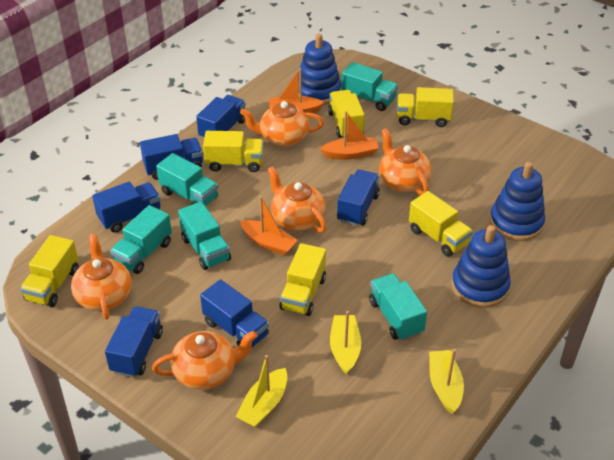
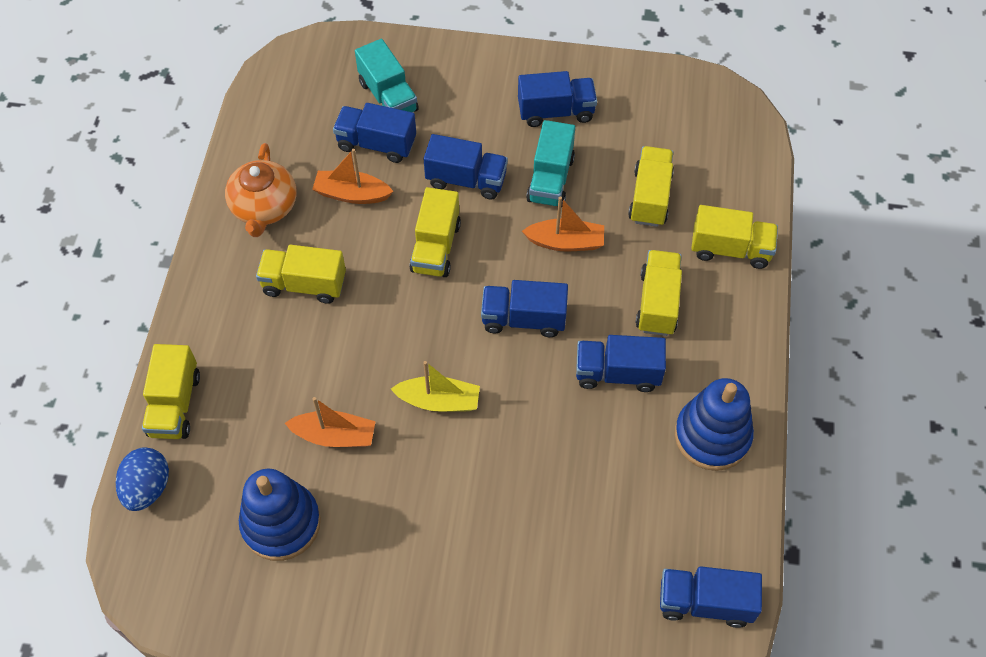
blue egg: none = 0 -> [116,447,169,511] = 1
blue stacking toy: [300,34,341,105] [451,225,511,308] [489,162,545,241] = 3 -> [239,469,321,561] [675,378,754,471] = 2
orange teapot: [71,234,132,320] [152,331,257,390] [240,101,324,146] [268,166,326,233] [379,128,432,195] = 5 -> [225,143,297,237] = 1
turquoise truck: [110,205,172,274] [156,153,218,207] [178,202,231,270] [341,62,398,111] [369,273,427,341] = 5 -> [355,39,419,112] [526,120,575,207] = 2
yellow boat: [235,355,287,427] [330,311,361,375] [429,349,464,414] = 3 -> [391,361,480,412] = 1

